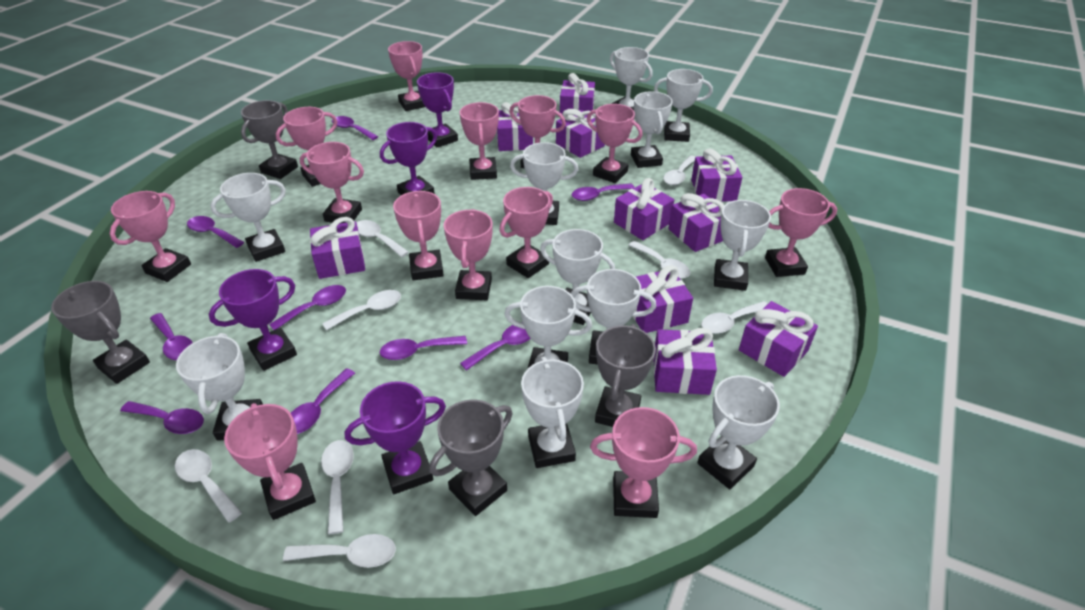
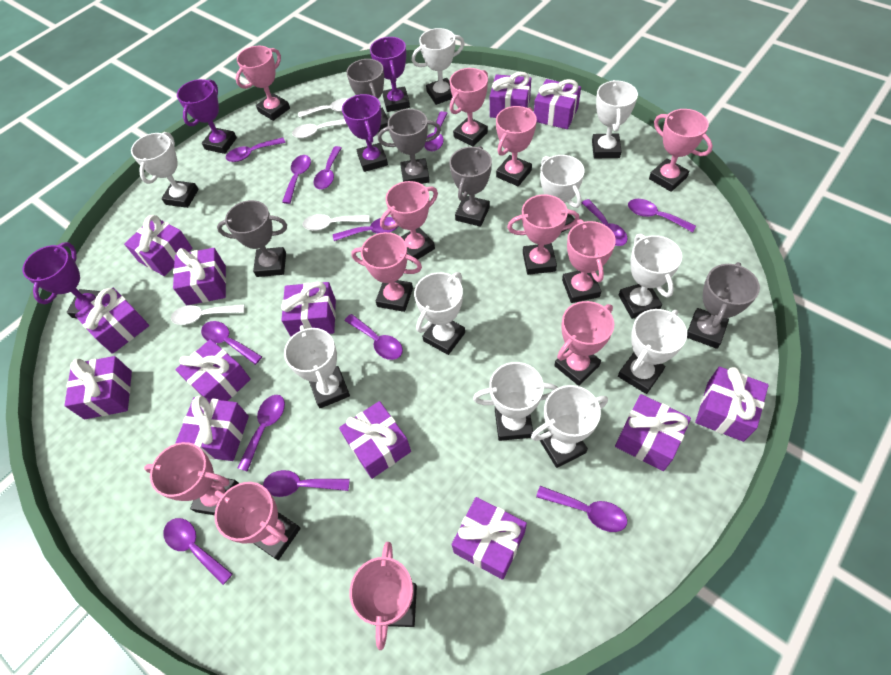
grey trophy: [51,281,150,384] [241,100,298,179] [429,400,513,516] [595,324,656,427] = 4 -> [217,200,287,277] [346,59,389,132] [378,109,441,184] [449,146,492,227] [687,262,760,349] = 5
pink trophy: [110,191,191,282] [224,403,316,520] [276,107,338,187] [300,142,364,224] [388,41,425,111] [393,191,444,281] [444,209,493,300] [459,102,499,180] [499,187,553,278] [510,95,566,169] [587,104,643,183] [590,407,697,518] [765,188,837,277] = 13 -> [144,442,239,515] [215,482,301,560] [236,46,290,121] [350,542,417,650] [351,232,422,312] [380,181,438,263] [450,68,488,147] [496,106,537,186] [507,194,579,275] [554,301,614,386] [562,219,616,303] [649,109,713,192] = 12
purple gift: [310,217,365,279] [497,102,533,151] [556,109,605,158] [560,73,595,114] [614,178,674,240] [632,265,693,333] [653,328,717,395] [668,193,724,252] [691,149,742,202] [739,301,818,377] = 10 -> [64,356,132,419] [75,288,149,354] [124,215,193,276] [173,248,226,305] [175,339,251,401] [176,396,249,461] [281,282,336,337] [339,401,411,479] [452,497,527,580] [490,72,531,118] [534,79,581,129] [615,394,691,471] [695,367,769,442] = 13
purple spoon: [120,401,204,434] [150,313,193,360] [187,216,244,248] [269,285,346,330] [291,368,355,434] [332,116,378,140] [380,336,467,360] [460,322,531,371] [572,183,635,201] = 9 -> [163,518,232,585] [201,321,262,365] [226,137,286,162] [237,395,285,472] [263,470,350,497] [282,155,311,204] [314,146,342,189] [333,217,398,241] [345,314,403,360] [424,111,447,151] [536,486,627,532] [581,199,627,246] [628,199,696,232] = 13
white spoon: [175,449,242,523] [283,534,396,568] [321,440,354,534] [322,290,401,330] [357,220,409,257] [629,241,690,279] [663,156,695,185] [701,301,767,334] = 8 -> [171,304,244,325] [292,119,347,138] [298,98,349,118] [303,214,369,231] = 4
white trophy: [176,333,263,441] [210,173,286,262] [504,286,592,369] [510,142,578,225] [521,357,584,468] [540,229,615,325] [571,269,656,364] [610,47,653,110] [631,91,673,168] [654,69,713,142] [697,375,780,489] [714,200,771,291] = 12 -> [131,132,199,208] [284,325,350,408] [412,28,465,105] [414,272,465,355] [473,362,558,441] [531,385,608,468] [540,155,585,232] [592,80,638,158] [618,309,687,394] [619,234,682,319] = 10

